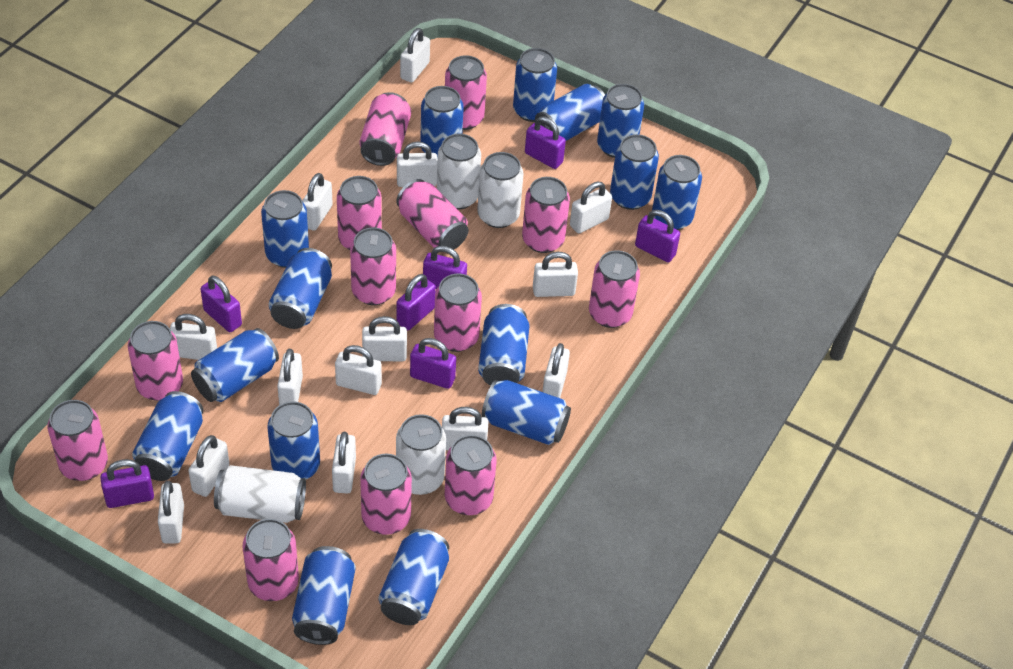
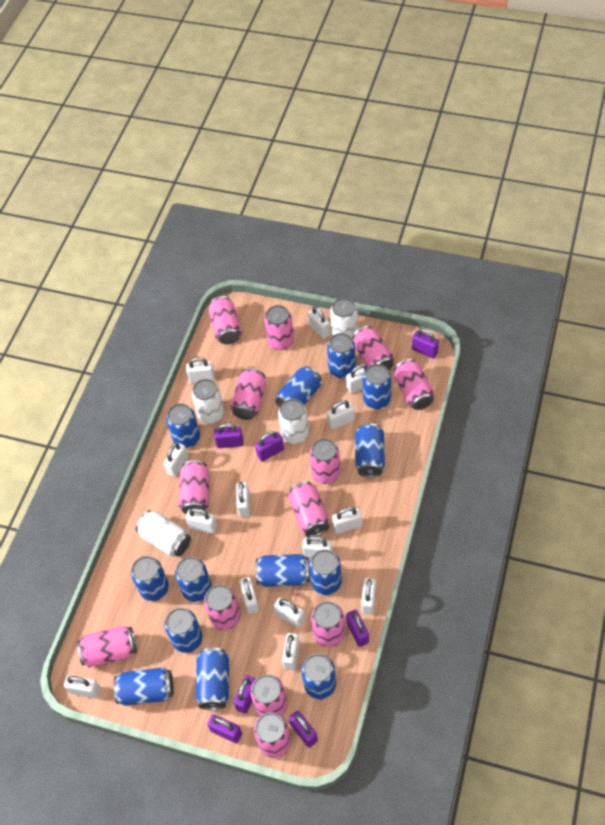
blue can: [132,391,203,481] [191,328,279,402] [261,190,309,268] [267,401,320,479] [269,248,332,329] [292,546,356,645] [378,529,449,625] [420,86,464,158] [478,304,530,386] [482,380,571,445] [513,48,557,122] [535,84,605,141] [597,84,644,158] [610,134,659,210] [652,155,702,230] = 15 -> [114,667,173,706] [131,556,169,601] [164,608,203,653] [166,403,200,448] [175,557,212,602] [196,648,229,710] [256,554,310,587] [275,366,322,408] [301,654,336,699] [309,549,342,595] [327,333,356,378] [355,423,385,478] [363,364,391,409] = 13

